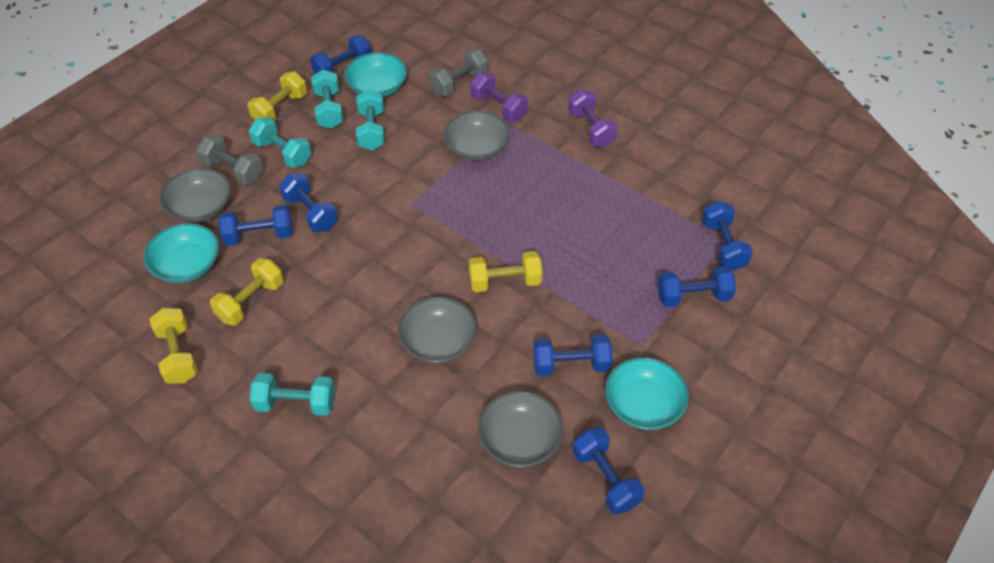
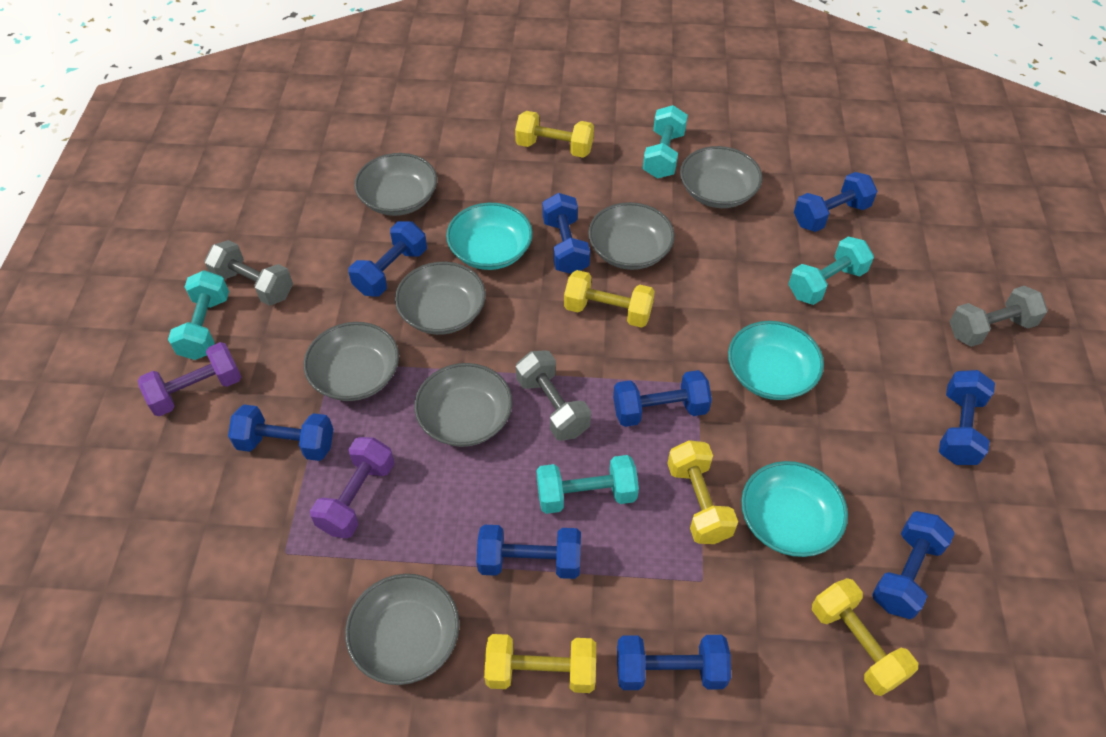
blue dumbbell: [218,205,293,246] [279,173,338,232] [310,35,371,74] [533,335,613,376] [573,427,645,515] [657,266,736,307] [702,201,753,271] = 7 -> [228,405,333,461] [348,221,427,297] [477,525,581,579] [542,193,590,274] [613,370,712,427] [617,635,731,690] [794,172,877,232] [872,511,955,619] [939,370,995,465] = 9
grey bowl: [159,168,231,223] [398,297,477,364] [443,111,510,161] [478,391,563,468] = 4 -> [303,322,399,401] [345,574,460,685] [354,153,437,216] [395,262,486,335] [414,363,513,447] [588,202,675,270] [680,146,762,208] = 7
grey dumbbell: [197,135,263,185] [429,49,488,96] = 2 -> [205,240,293,306] [516,350,591,441] [949,286,1048,347] = 3
yellow dumbbell: [150,308,198,384] [210,258,284,326] [247,72,307,120] [469,251,543,292] = 4 -> [484,634,596,693] [515,111,594,158] [564,270,655,328] [667,440,738,544] [812,578,918,696] = 5

